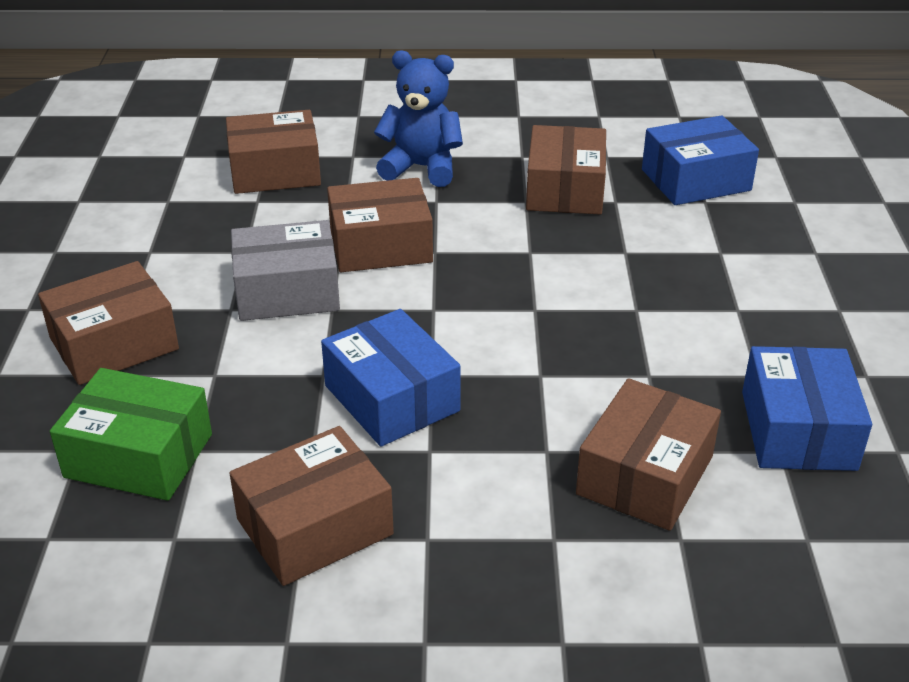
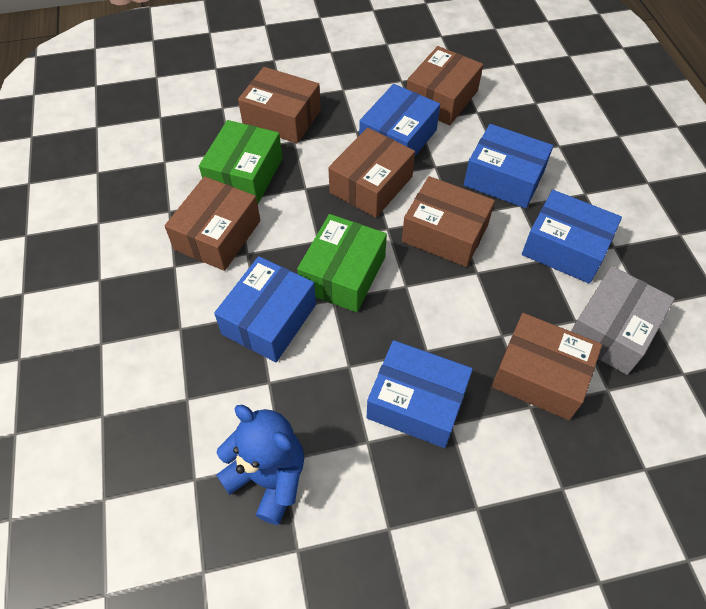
blue box: [321,309,461,446] [642,115,759,205] [742,346,872,471] = 3 -> [214,256,316,362] [359,84,440,156] [367,340,473,448] [464,124,553,208] [522,190,622,284] = 5
green box: [50,368,212,501] = 1 -> [199,120,283,204] [297,214,387,312] = 2

